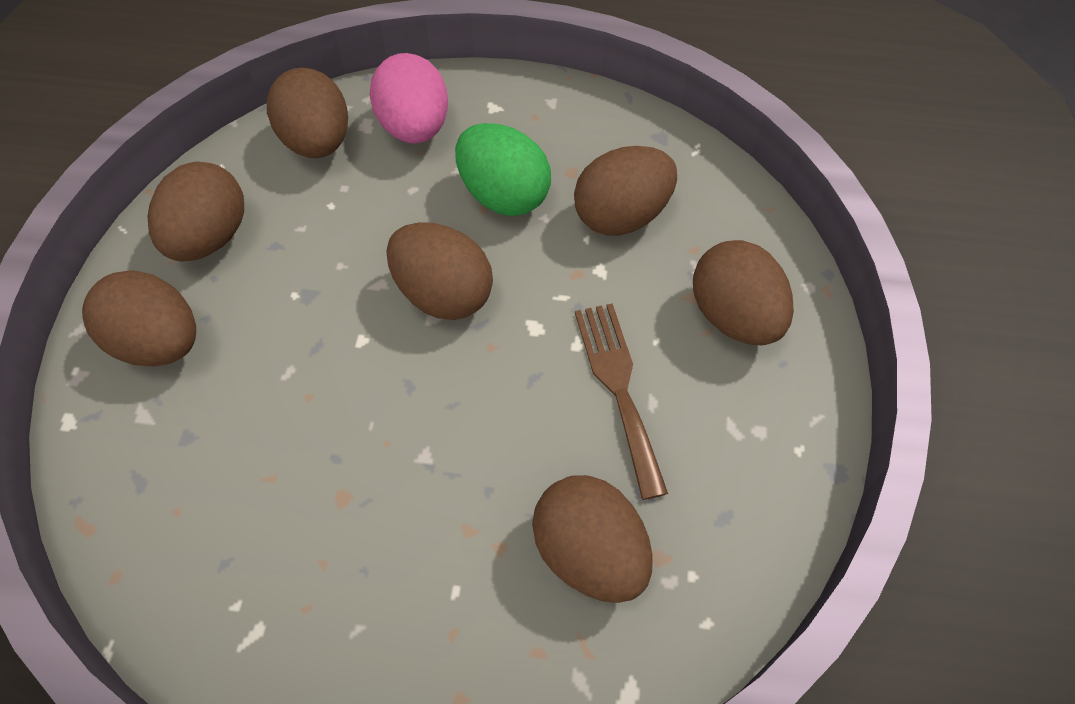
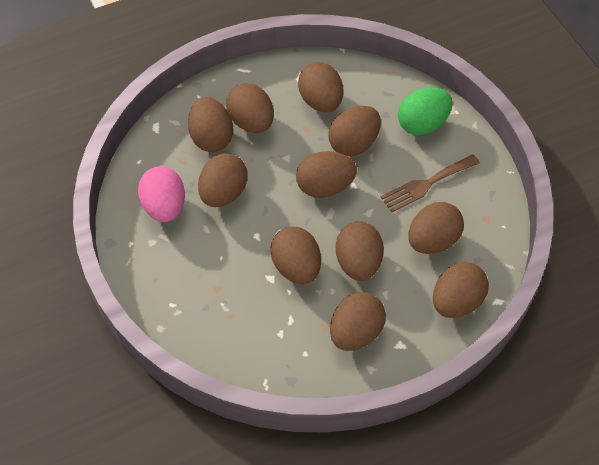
brown egg: [82,270,196,366] [147,161,244,261] [267,67,348,158] [386,222,493,320] [532,475,653,603] [574,146,677,236] [693,240,794,345] = 7 -> [188,97,233,152] [198,153,248,207] [226,83,274,133] [270,227,321,284] [296,151,357,198] [298,62,343,112] [329,106,381,157] [330,292,386,351] [336,221,384,281] [408,202,464,254] [433,262,489,318] = 11

